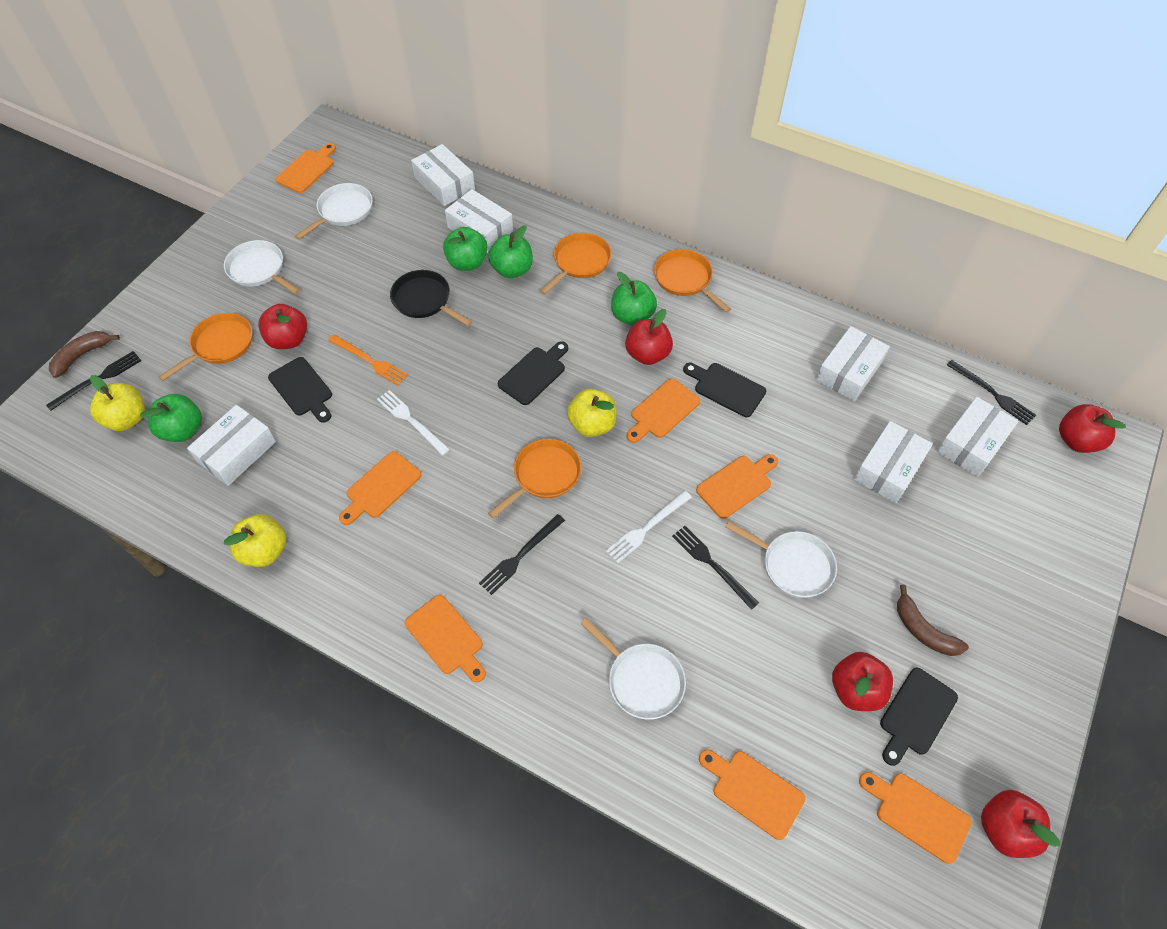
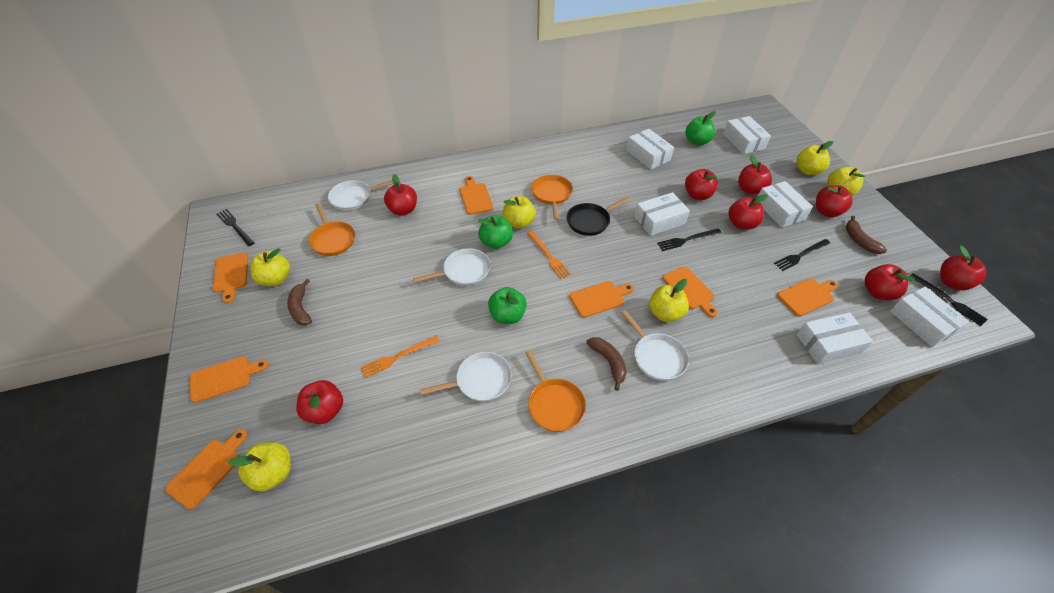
black cutting board: [268,357,332,423] [498,341,568,405] [683,363,766,417] [880,668,958,766] = 4 -> none = 0
brown banana: [49,331,120,378] [897,585,969,656] = 2 -> [287,279,312,325] [586,337,627,391] [846,216,887,254] = 3
green apple: [140,394,202,442] [443,227,488,271] [488,225,533,278] [611,272,657,326] = 4 -> [478,216,513,249] [488,287,527,324] [685,111,716,145] = 3
orange fork: [328,334,408,386] = 1 -> [360,335,440,378] [527,231,571,279] = 2
orange pan: [158,313,252,381] [488,439,581,518] [540,233,612,295] [654,249,731,313] = 4 -> [309,203,355,256] [525,350,586,432] [531,175,573,220] = 3
red apple: [258,304,307,349] [625,309,673,365] [832,652,893,711] [981,790,1060,858] [1059,404,1126,453] = 5 -> [296,380,343,424] [384,174,417,215] [685,169,718,200] [728,194,768,230] [738,155,772,195] [816,185,853,217] [865,264,915,300] [940,245,986,290] = 8
white fork: [377,390,450,456] [606,490,692,563] = 2 -> none = 0
yellow apple: [90,375,145,431] [224,514,287,567] [567,389,616,437] = 3 -> [228,442,291,492] [251,248,290,286] [503,196,536,229] [649,279,689,322] [796,141,833,175] [827,167,865,196] = 6

